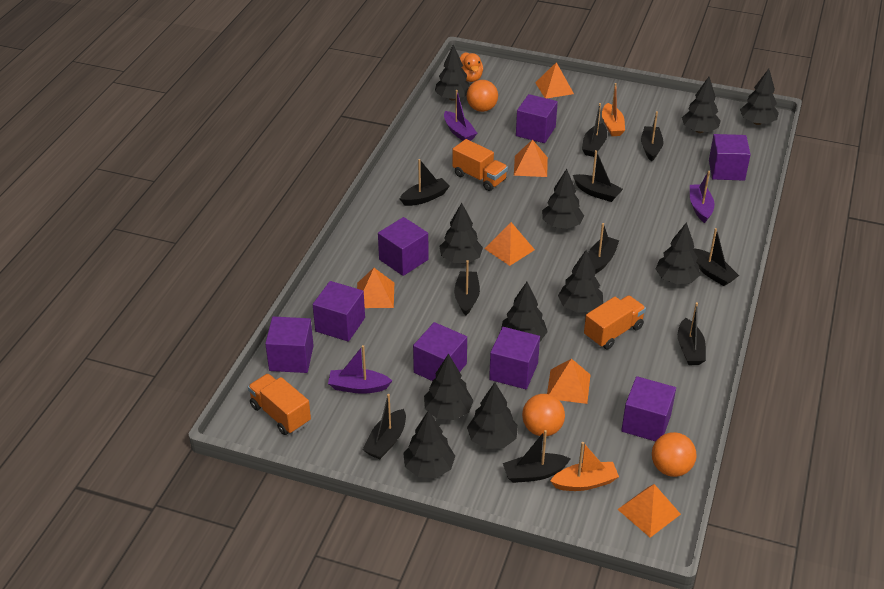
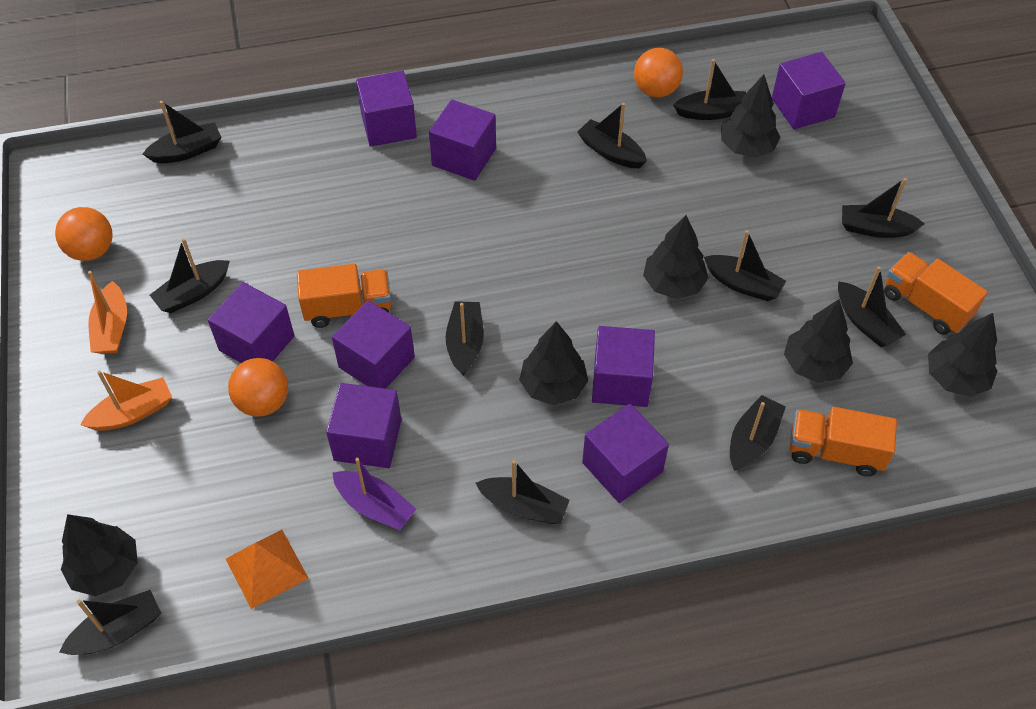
black boat: [363,394,406,459] [400,159,450,206] [454,260,480,316] [503,430,570,483] [573,150,623,202] [582,103,607,157] [588,223,619,274] [641,111,664,162] [678,302,706,365] [693,228,739,286] = 10 -> [59,590,161,655] [143,101,221,163] [150,238,230,313] [446,301,484,376] [476,460,570,524] [577,103,647,168] [673,59,746,120] [704,230,786,301] [730,395,786,471] [838,266,906,347] [842,178,925,238] = 11
black tree: [403,410,455,478] [424,353,474,420] [435,44,470,101] [439,203,483,263] [467,382,518,449] [501,282,548,342] [542,169,584,229] [558,250,603,313] [655,222,700,284] [682,77,721,133] [740,69,779,125] = 11 -> [61,514,138,596] [519,321,588,405] [643,215,708,299] [721,74,781,157] [784,299,853,383] [928,313,997,397] = 6
orange duck: [460,52,483,82] = 1 -> none = 0
orange pyramid: [357,268,394,308] [484,222,535,266] [514,139,548,177] [535,62,574,98] [547,359,591,404] [617,484,681,538] = 6 -> [226,530,308,609] = 1
purple boat: [328,345,392,394] [444,90,477,141] [690,171,715,223] = 3 -> [332,458,416,530] = 1

